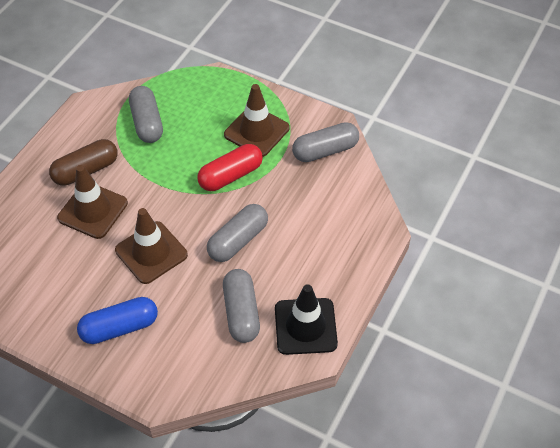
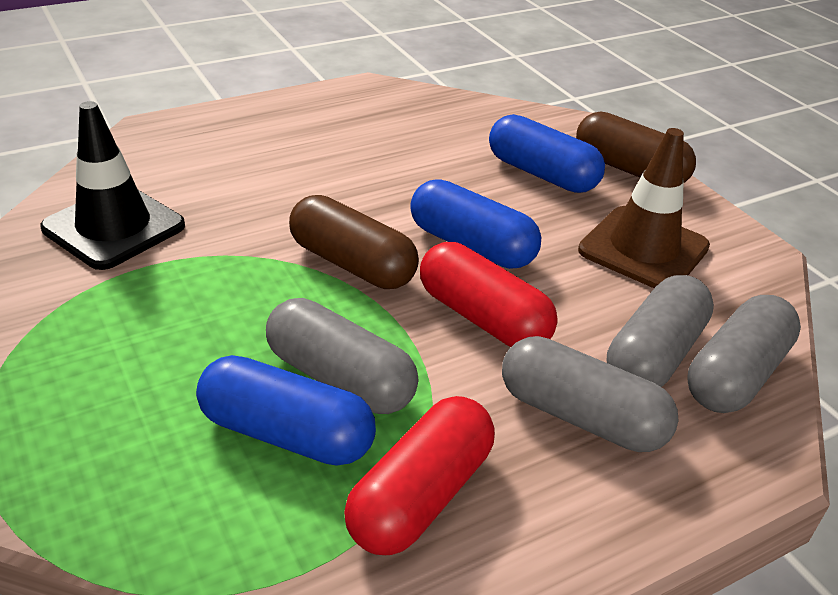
blue capsule: [77,297,158,344] = 1 -> [196,355,376,466] [410,179,541,269] [489,114,605,193] = 3
brown capsule: [49,139,118,186] = 1 -> [289,195,419,289] [576,112,696,183] = 2
brown traffic cone: [57,165,128,239] [115,208,188,284] [224,84,290,157] = 3 -> [578,128,710,288] = 1
red capsule: [197,144,263,191] = 1 -> [344,396,495,555] [420,242,558,347] = 2

